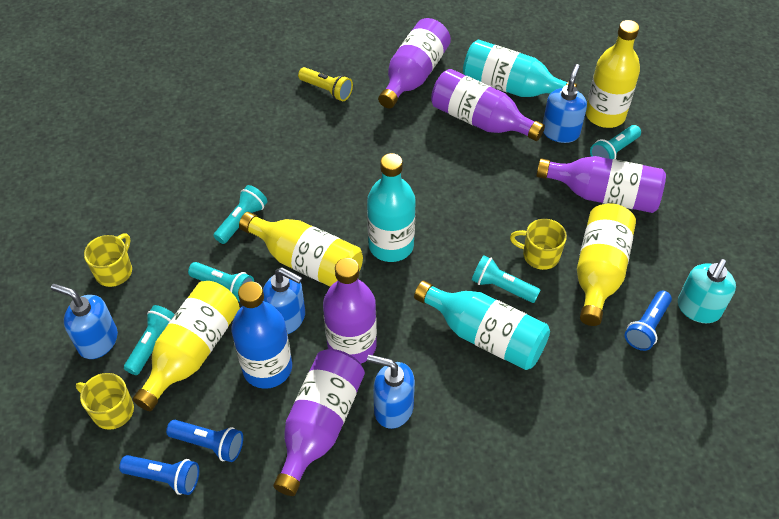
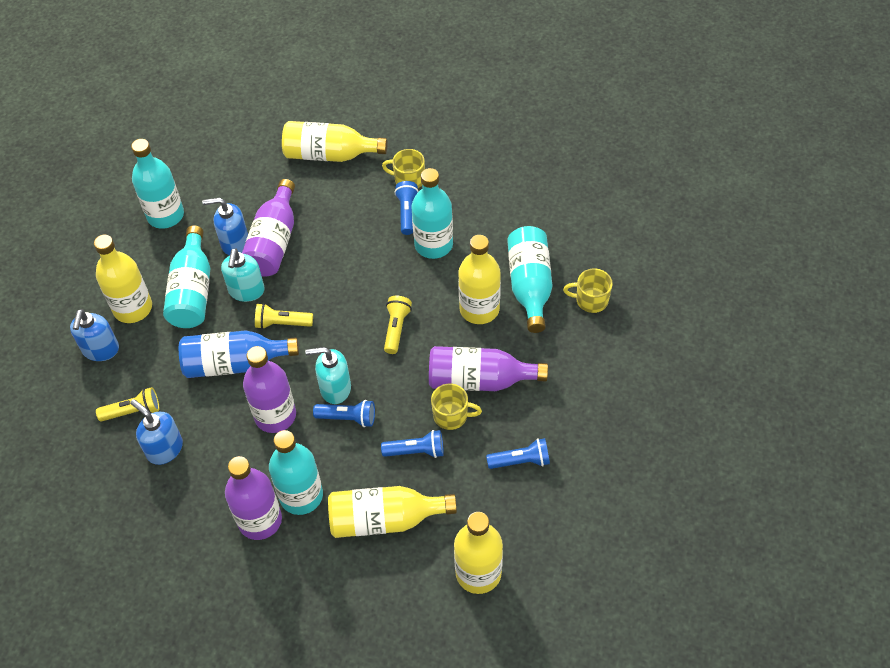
blue flashlight: [119,455,199,495] [166,420,243,462] [625,291,672,351] = 3 -> [313,400,375,427] [381,430,444,458] [394,181,419,235] [486,438,550,469] = 4
blue soap dispenser: [51,284,118,359] [263,268,305,334] [367,355,415,429] [543,64,587,143] = 4 -> [70,309,119,361] [130,399,183,465] [202,197,248,256] = 3
purple bottle: [273,349,365,496] [323,258,377,364] [378,18,451,108] [431,69,545,141] [536,156,666,213] = 5 -> [225,456,282,540] [242,179,295,277] [243,346,296,433] [429,346,548,391] = 4
turquoise bottle: [367,153,416,262] [414,280,550,370] [463,40,577,97] = 3 -> [131,139,184,229] [163,225,210,328] [269,430,323,515] [411,168,453,259] [507,226,552,333] = 5
turquoise flashlight: [124,305,175,375] [188,262,254,302] [213,185,267,244] [472,256,541,303] [590,125,641,159] = 5 -> none = 0
turquoise soap dispenser: [678,259,736,323] = 1 -> [221,248,265,302] [305,347,351,404] = 2
yellow bottle: [133,281,240,411] [239,212,363,287] [577,203,636,326] [586,20,640,128] = 4 -> [94,234,152,323] [282,121,388,162] [328,486,457,538] [454,512,503,594] [458,235,501,324] = 5
yellow flashlight: [298,67,353,101] = 1 -> [96,387,159,422] [255,303,313,329] [384,296,412,354] = 3

